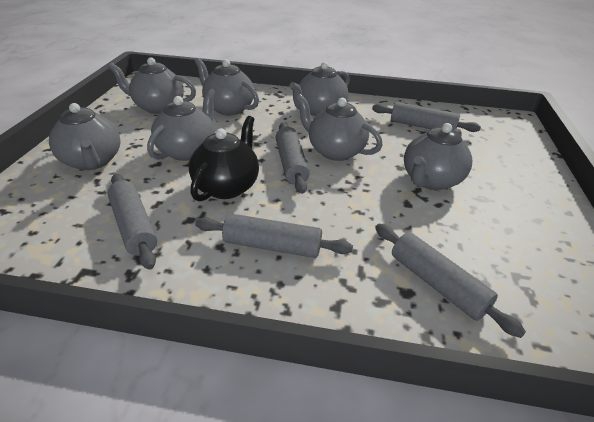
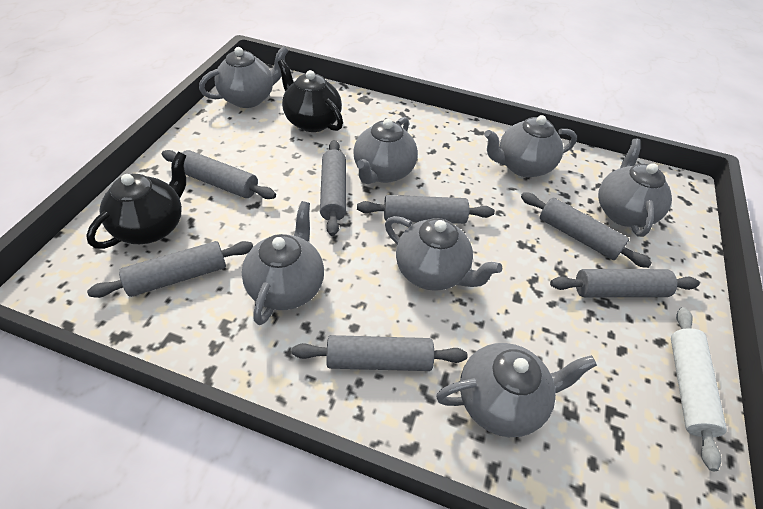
black teapot: [189,116,259,202] = 1 -> [86,151,187,249] [278,59,343,132] = 2
grey rolling pin: [107,174,157,270] [195,214,353,258] [276,123,310,194] [372,102,481,132] [375,224,526,338] = 5 -> [87,241,253,298] [162,150,276,199] [292,335,467,371] [320,140,346,236] [357,195,495,224] [521,192,652,268] [550,269,700,297] = 7
white rolling pin: none = 0 -> [671,307,727,471] = 1

